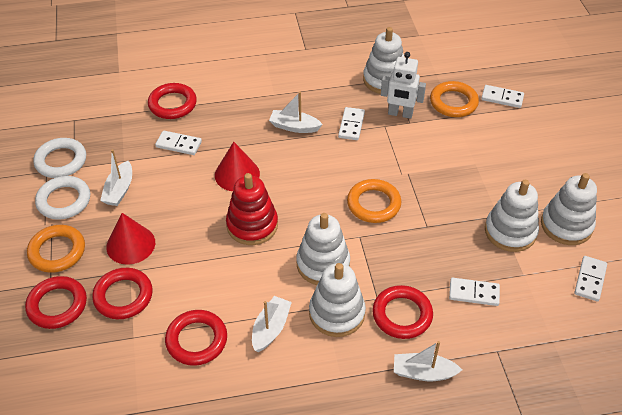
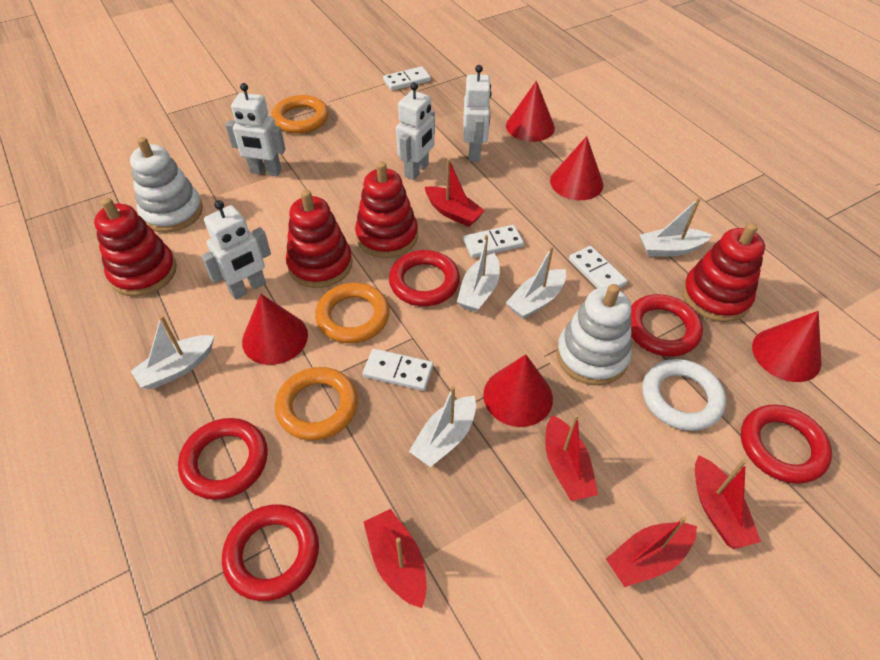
red boat: none = 0 -> [364,509,426,608] [425,159,485,227] [545,414,598,501] [606,516,697,587] [695,455,761,549] = 5
red cone: [106,213,155,265] [215,142,260,191] = 2 -> [242,294,308,365] [483,354,553,427] [506,80,555,142] [550,136,603,200] [752,311,822,382] = 5
red stacking toy: [226,173,278,245] = 1 -> [94,198,177,297] [286,190,353,288] [355,161,418,258] [682,223,765,322] = 4
white boat: [100,149,132,206] [252,296,292,352] [269,92,323,133] [394,341,462,381] = 4 -> [131,315,214,389] [409,386,476,467] [457,235,500,312] [506,246,566,319] [640,198,712,257] = 5
white domino: [155,131,202,155] [338,107,365,140] [449,278,500,306] [481,85,524,108] [574,256,607,301] = 5 -> [363,349,433,391] [383,66,431,91] [463,225,524,258] [569,246,628,288] = 4
white ring: [33,138,86,178] [35,176,90,220] = 2 -> [642,359,726,431] = 1
white robot: [381,52,426,119] = 1 -> [201,200,271,299] [225,83,285,176] [396,82,435,180] [463,65,491,161] = 4
white stacking toy: [297,213,350,285] [309,263,366,337] [363,27,405,94] [485,180,539,252] [541,173,597,245] = 5 -> [130,137,203,233] [556,284,632,385] = 2

